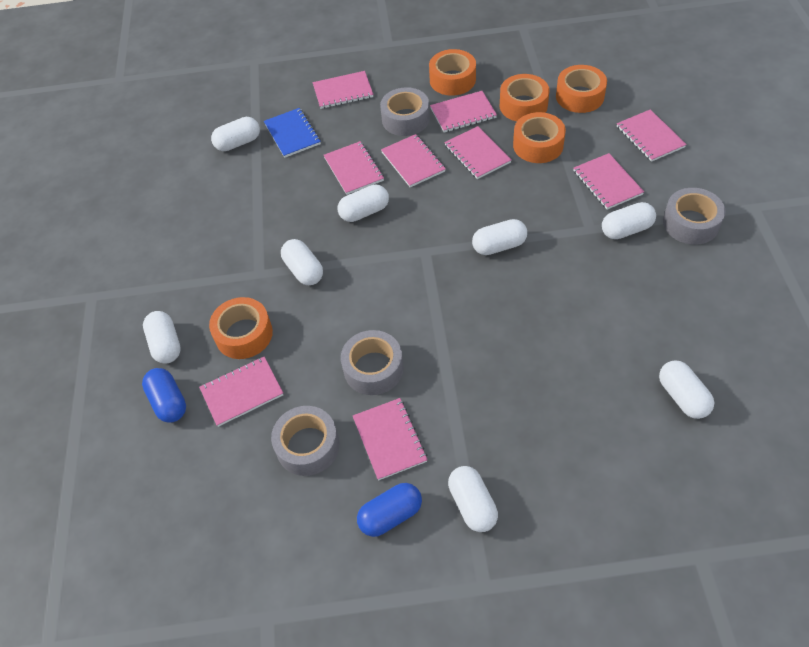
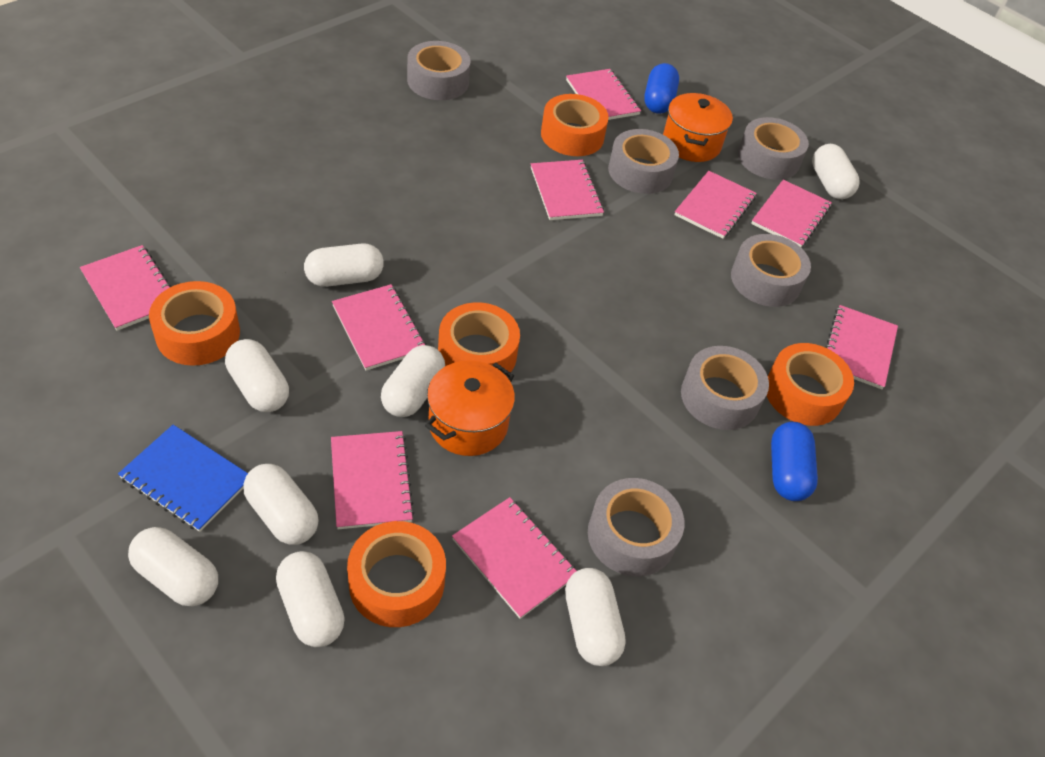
grey tape: [271,406,339,476] [341,330,403,395] [380,87,430,136] [663,188,726,245] = 4 -> [407,41,470,100] [588,478,684,577] [608,129,679,194] [681,346,769,430] [731,234,811,307] [738,117,809,180] = 6
orange pot: none = 0 -> [425,361,515,456] [663,93,733,162] = 2

